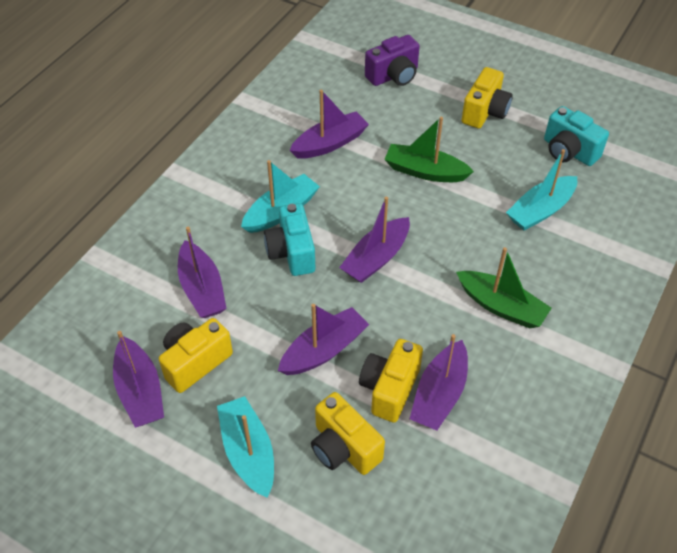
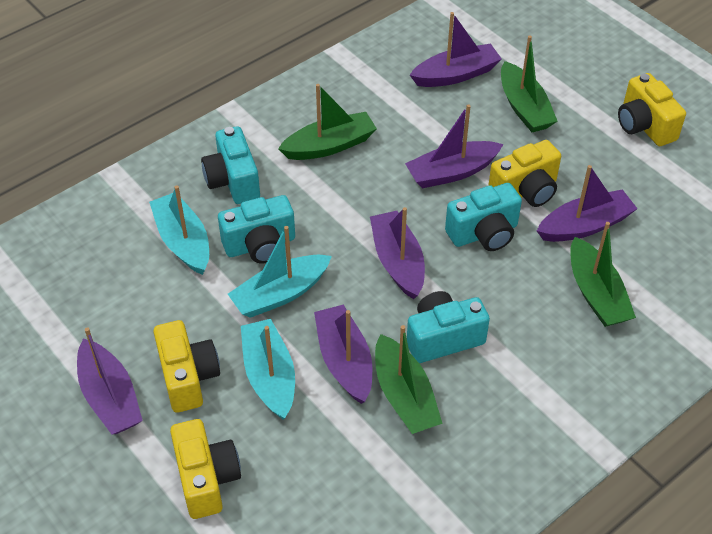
green boat: [384,117,474,182] [456,247,552,329] = 2 -> [278,84,377,160] [375,325,443,434] [501,35,557,132] [570,222,636,327] = 4
purple camera: [365,35,420,86] = 1 -> none = 0
turquoise camera: [264,203,315,276] [544,106,609,166] = 2 -> [201,126,260,204] [218,195,295,264] [407,291,490,363] [445,183,522,251] = 4

